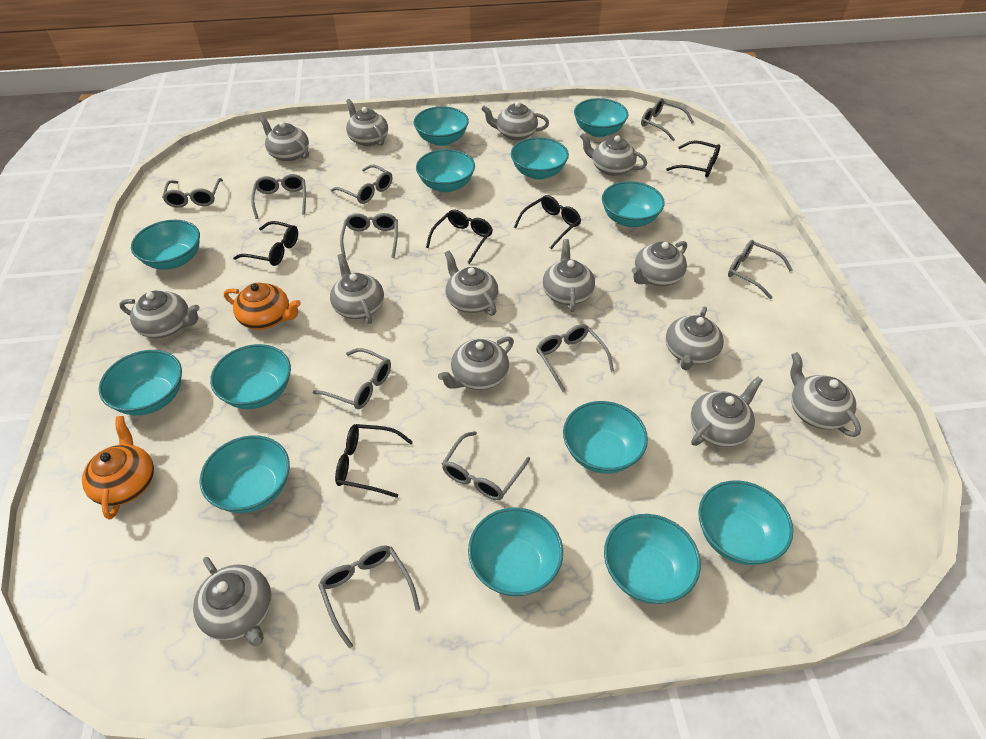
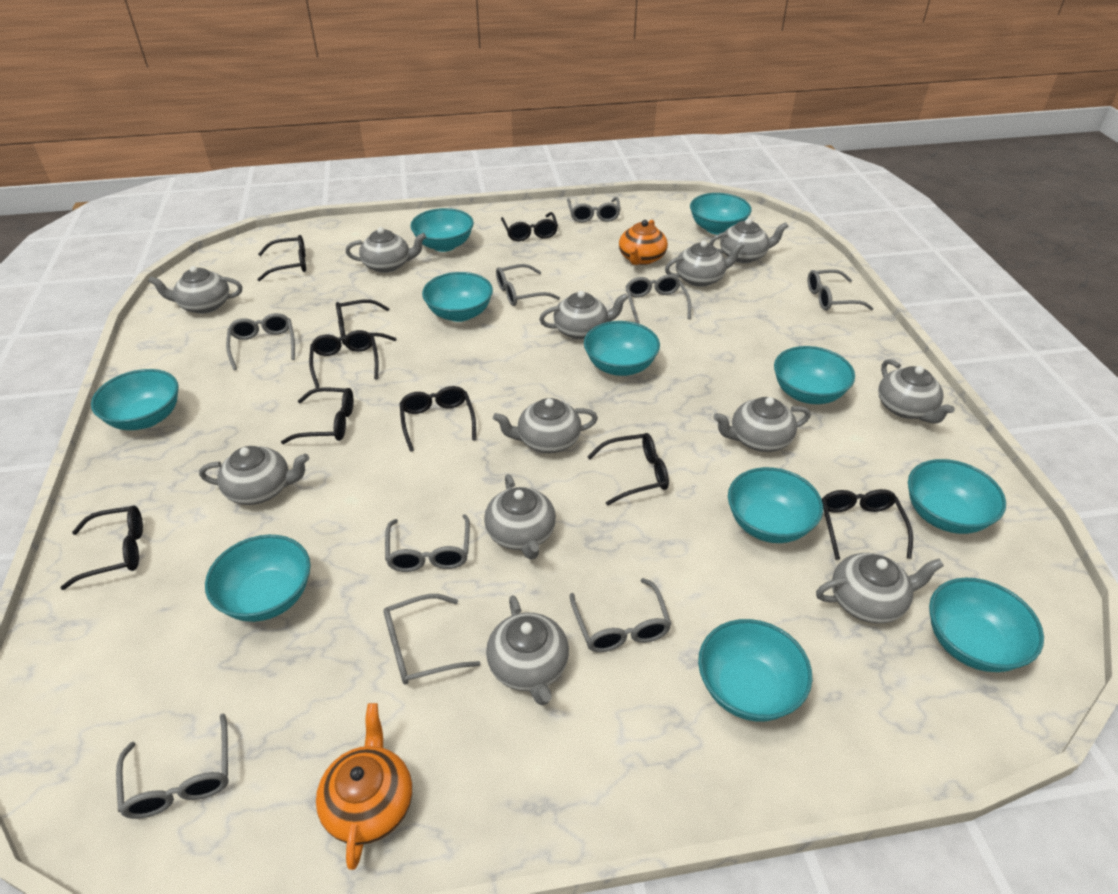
black glasses: [233,221,298,266] [335,424,413,498] [426,210,493,264] [514,195,581,249] [666,141,720,178] = 5 -> [61,505,143,590] [257,235,306,281] [281,387,354,444] [309,330,379,388] [336,299,396,345] [399,386,476,452] [501,212,558,241] [588,433,669,506] [822,489,913,560] = 9
grey glasses: [162,178,223,208] [251,174,306,219] [313,348,391,409] [318,545,420,648] [331,165,392,204] [340,213,398,258] [442,431,530,500] [536,324,614,392] [641,98,694,141] [728,240,792,299] = 10 -> [116,713,229,819] [226,313,295,370] [383,594,481,685] [385,514,470,572] [496,264,560,306] [567,197,620,223] [570,578,671,652] [625,275,691,324] [808,269,874,311] = 9
grey teapot: [119,291,200,338] [193,557,271,646] [259,116,309,162] [330,254,384,324] [346,99,388,146] [438,336,514,390] [445,251,499,316] [481,101,549,141] [543,239,595,312] [580,133,647,176] [632,241,687,286] [666,307,724,370] [691,376,763,447] [790,352,861,437] = 14 -> [148,266,242,314] [199,446,309,505] [346,227,426,273] [484,474,556,559] [486,595,569,705] [493,398,598,453] [539,291,628,340] [665,241,744,287] [709,218,789,263] [714,397,811,452] [816,553,944,623] [878,359,955,423] = 12
turquoise bowl: [99,350,182,415] [131,220,200,270] [200,435,290,513] [210,344,291,409] [414,106,469,146] [416,149,475,192] [468,507,563,596] [511,137,569,180] [563,401,648,474] [574,98,628,137] [602,181,665,227] [604,514,701,604] [698,480,793,565] = 13 -> [91,369,179,430] [205,535,311,622] [410,208,474,252] [422,272,493,322] [584,321,660,376] [690,193,752,235] [698,619,812,722] [728,467,823,543] [774,346,855,404] [908,459,1006,534] [929,578,1044,672] = 11

